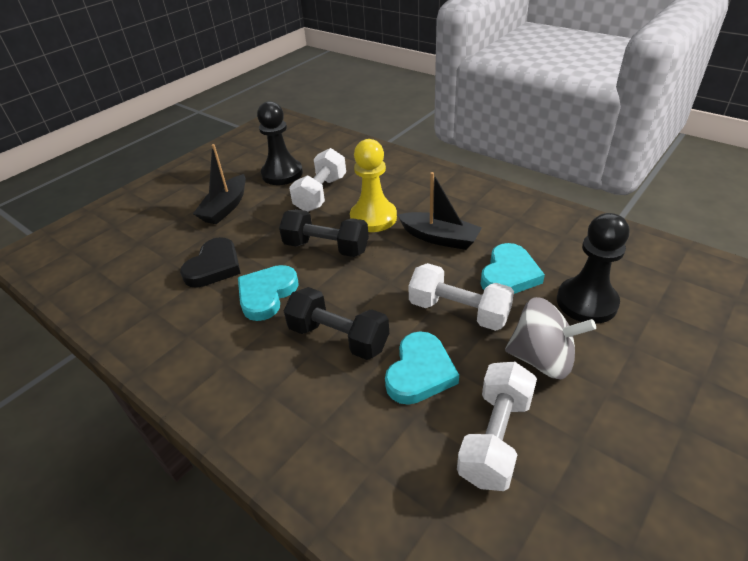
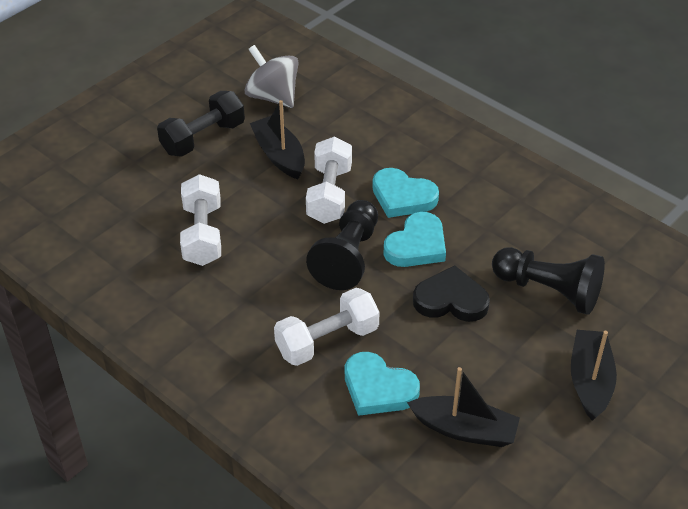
black boat: [193,144,246,224] [398,172,482,250] = 2 -> [250,100,305,179] [407,367,520,447] [571,330,617,421] = 3
black dumbbell: [279,209,369,257] [284,287,389,360] = 2 -> [157,91,245,157] = 1
yellow pawn: [350,139,397,232] = 1 -> none = 0

